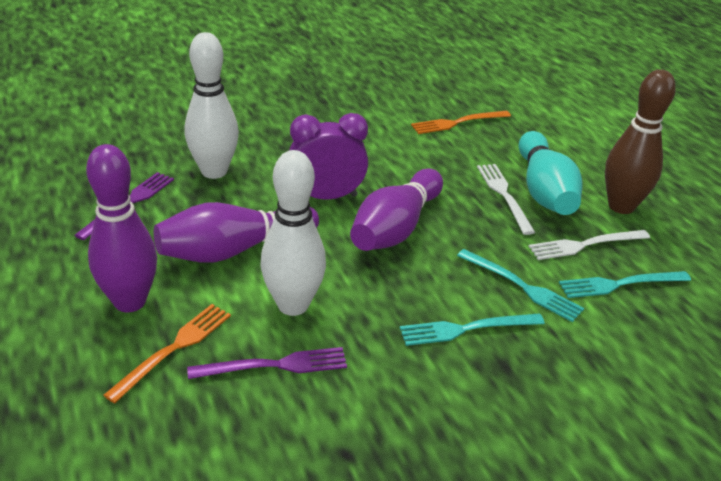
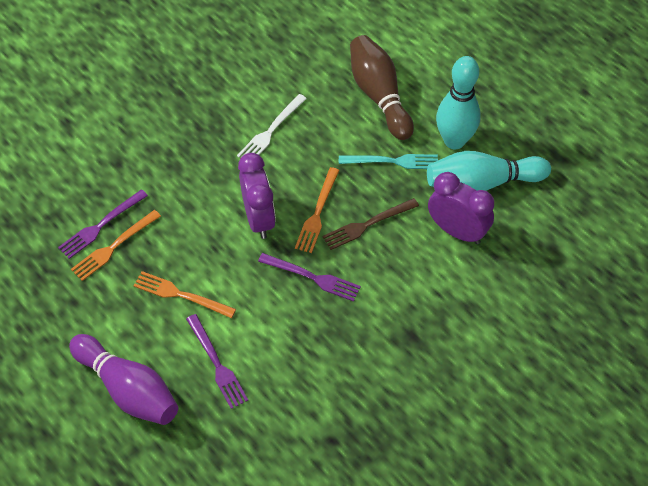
brown fork: none = 0 -> [322,198,419,250] = 1
orange fork: [103,304,231,404] [411,111,511,134] = 2 -> [71,210,161,281] [133,271,236,318] [295,167,340,253] = 3
purple bowling pin: [86,144,157,312] [154,202,319,263] [350,168,443,251] = 3 -> [69,334,178,425] = 1
purple clock: [289,113,368,200] = 1 -> [238,153,276,239] [428,172,494,244] = 2
purple fork: [75,172,174,240] [187,347,347,379] = 2 -> [58,189,148,259] [186,314,248,409] [258,253,361,302] = 3
turquoise bowling pin: [518,131,583,215] = 1 -> [427,151,551,191] [436,56,481,149] = 2
turquoise fork: [400,313,545,346] [457,249,584,322] [559,271,691,298] = 3 -> [339,154,438,169] = 1
white bowling pin: [185,32,239,179] [260,150,326,316] = 2 -> none = 0
white fork: [477,164,535,235] [528,230,650,260] = 2 -> [237,94,307,157] = 1

